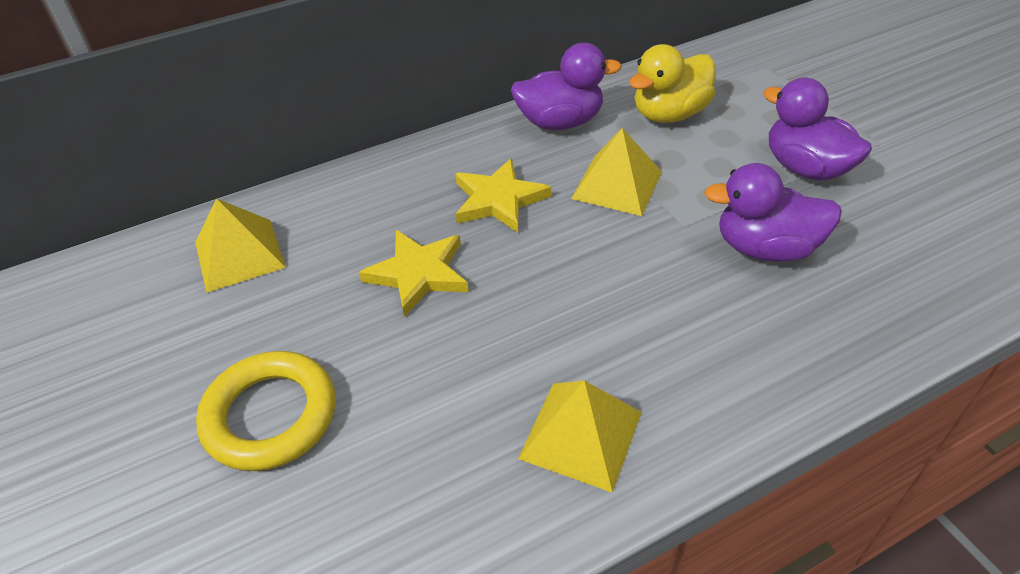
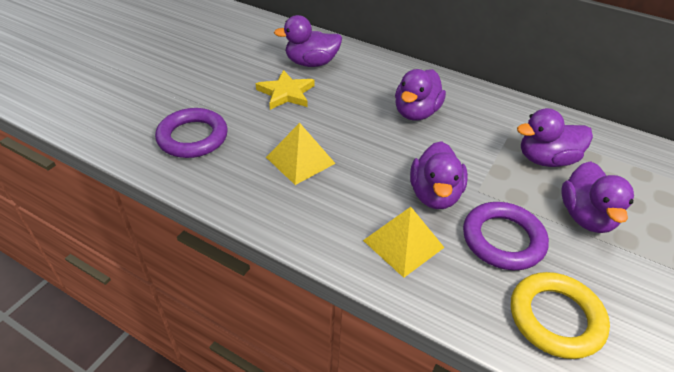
purple duck: [511,43,622,130] [704,163,842,262] [763,78,872,181] = 3 -> [274,15,342,67] [395,69,446,121] [410,141,468,209] [517,108,593,167] [561,161,634,233] = 5
purple ring: none = 0 -> [155,108,228,158] [463,202,549,270] = 2
yellow duck: [629,44,716,123] = 1 -> none = 0
yellow pyramid: [195,198,286,293] [518,381,642,493] [571,128,662,216] = 3 -> [266,123,336,185] [363,207,445,278] = 2
yellow star: [359,230,469,317] [455,158,551,233] = 2 -> [256,70,314,110] = 1

